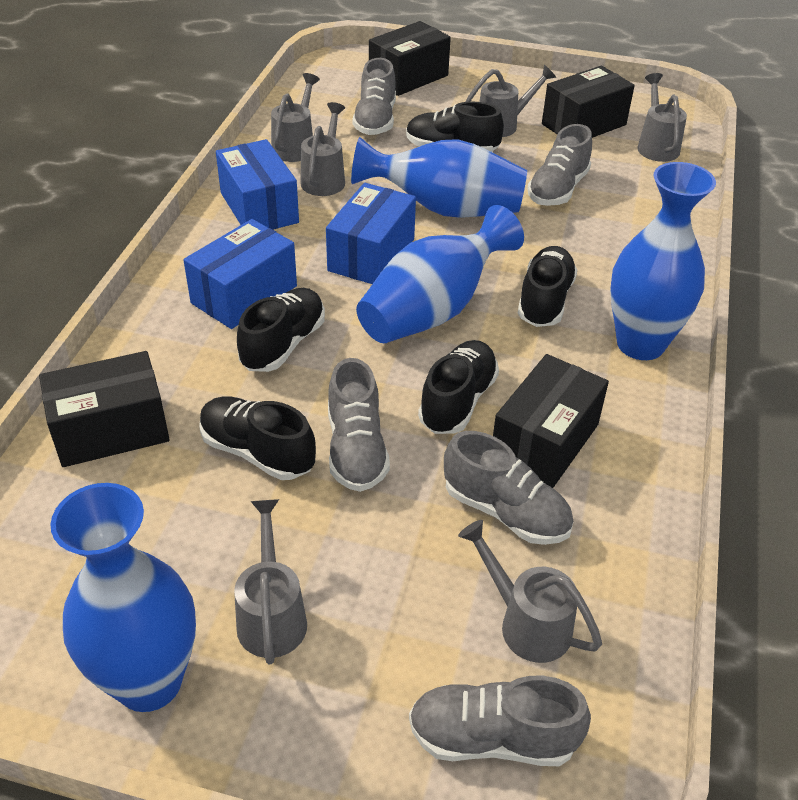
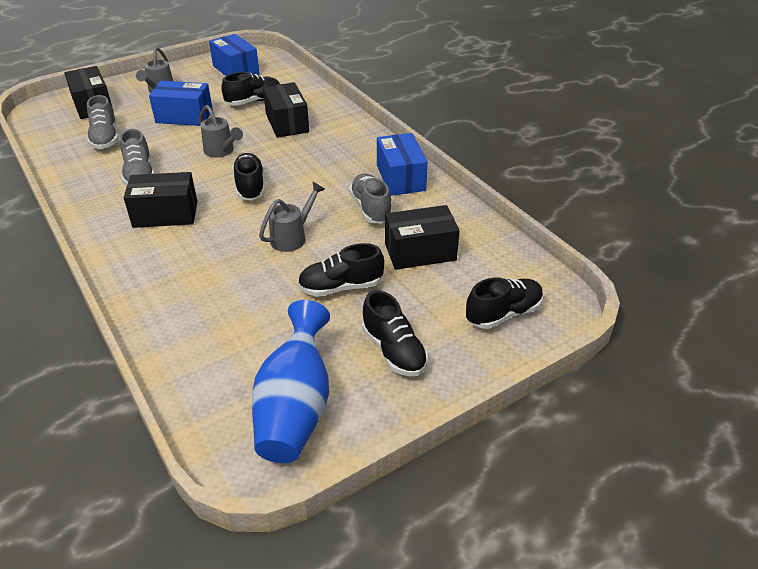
blue vase: [50,483,196,712] [351,137,527,218] [356,205,524,343] [610,162,716,360] = 4 -> [252,300,330,463] = 1
grey shoe: [328,358,390,492] [352,58,396,135] [409,676,591,766] [444,431,573,545] [527,124,592,206] = 5 -> [87,95,118,149] [120,129,155,186] [349,174,393,224] = 3
grey watering can: [234,499,307,664] [271,73,320,162] [300,102,345,196] [458,520,602,663] [465,65,556,137] [637,73,687,162] = 6 -> [136,47,173,93] [199,105,243,157] [259,182,325,252] = 3

